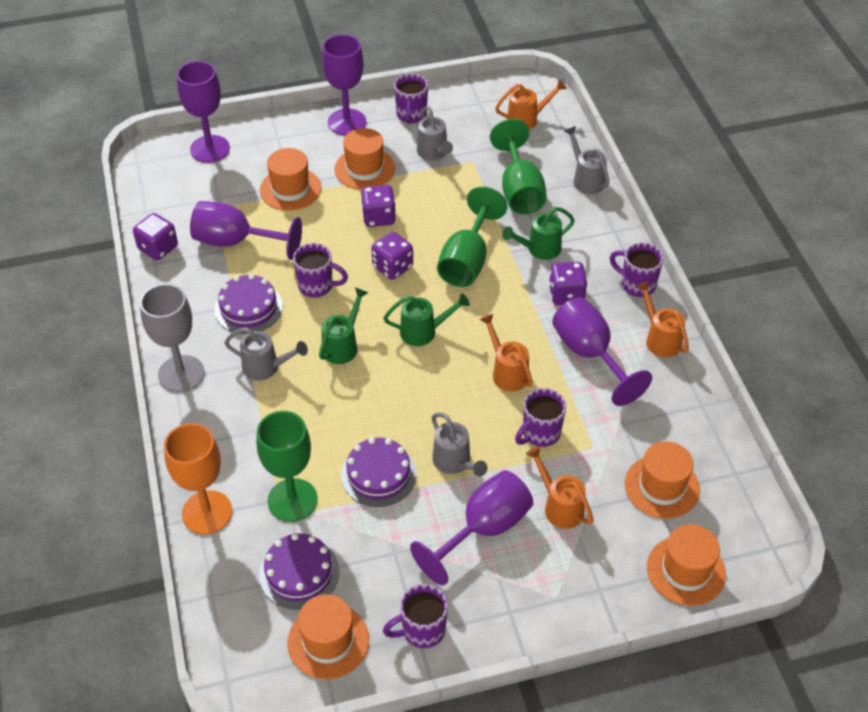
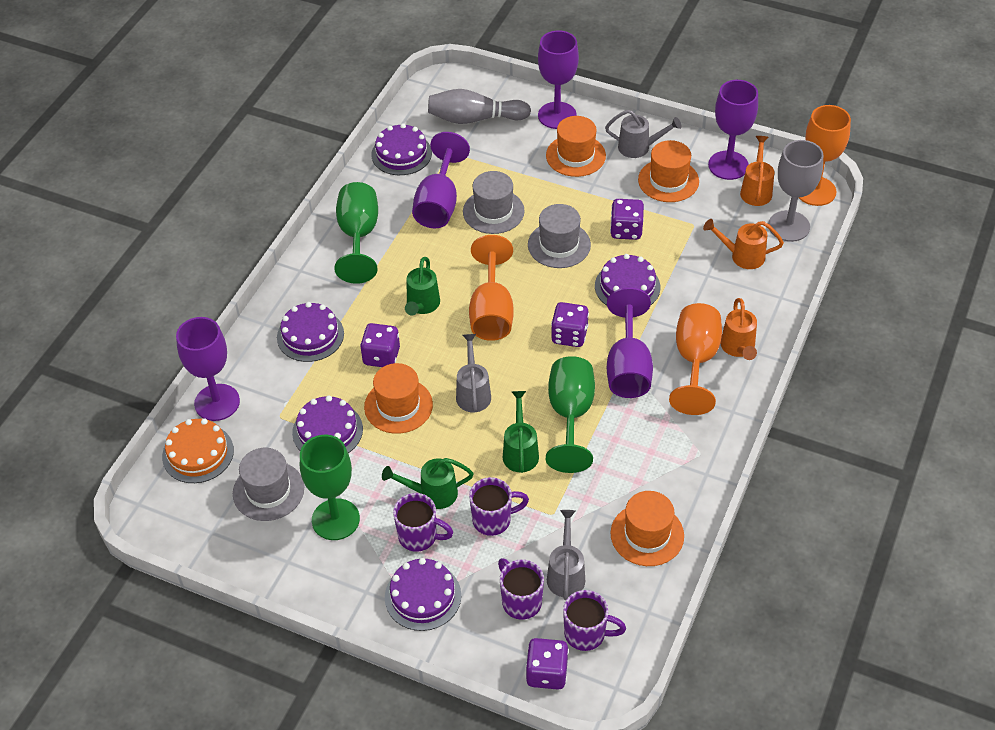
grey bowling pin: none = 0 -> [428,89,531,124] = 1
grey hat: none = 0 -> [233,448,304,521] [463,171,525,234] [528,204,591,268] = 3
grey watering can: [224,327,308,381] [417,106,453,160] [431,413,488,477] [565,126,609,194] = 4 -> [456,334,491,412] [547,510,585,600] [605,110,682,158] = 3
orange cake: none = 0 -> [162,418,234,483] = 1
orange goblet: [164,423,232,534] = 1 -> [469,235,514,341] [669,303,722,415] [798,105,851,206] = 3
orange hat: [260,148,321,211] [287,594,369,679] [335,128,395,190] [625,441,700,519] [647,524,726,606] = 5 -> [364,363,433,434] [546,116,606,177] [610,491,684,566] [638,140,699,202] = 4
orange watering can: [480,314,532,391] [495,79,567,130] [526,446,594,529] [636,281,689,358] = 4 -> [703,219,784,269] [720,298,757,360] [740,136,774,206] = 3
purple cake: [215,274,283,334] [259,533,339,609] [341,437,417,507] = 3 -> [277,302,344,362] [292,395,363,453] [371,123,432,175] [385,558,461,631] [595,254,660,306] = 5
purple mug: [293,243,348,298] [383,584,448,648] [394,74,428,124] [515,388,566,447] [610,242,664,297] = 5 -> [393,493,453,552] [469,477,529,536] [498,558,544,620] [563,590,626,651] = 4

